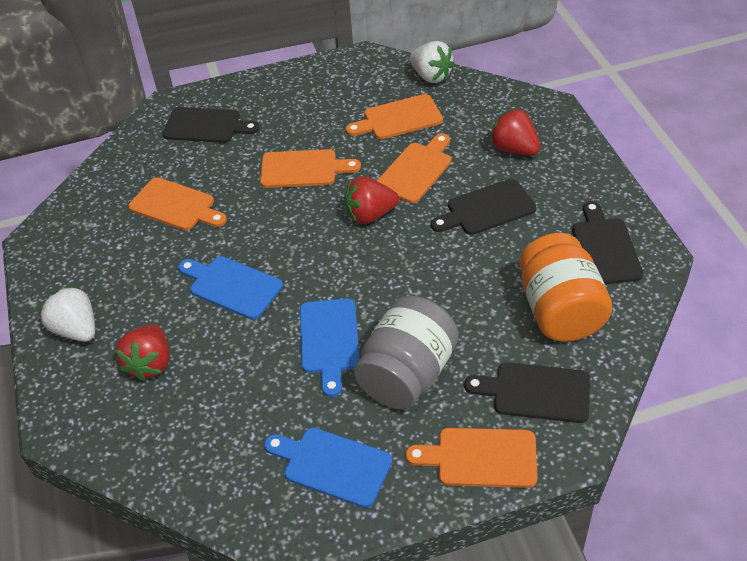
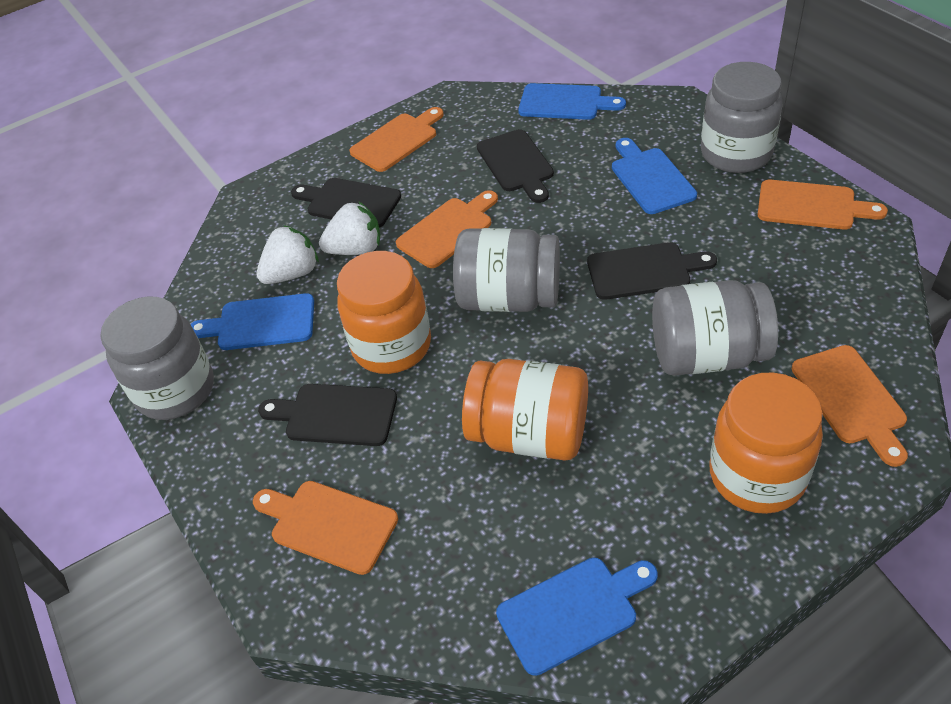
blue cutting board: [178,256,283,320] [264,428,392,508] [300,298,360,397] = 3 -> [190,293,314,350] [496,558,658,676] [518,83,626,120] [612,138,697,214] = 4
grey jar: [354,296,459,410] = 1 -> [100,297,214,420] [453,228,560,312] [652,280,778,375] [701,62,783,173] = 4
orange jar: [519,233,612,342] = 1 -> [337,251,431,374] [462,359,588,461] [709,373,823,514] = 3
red strawberry: [115,324,169,381] [344,177,399,224] [489,108,541,155] = 3 -> none = 0

